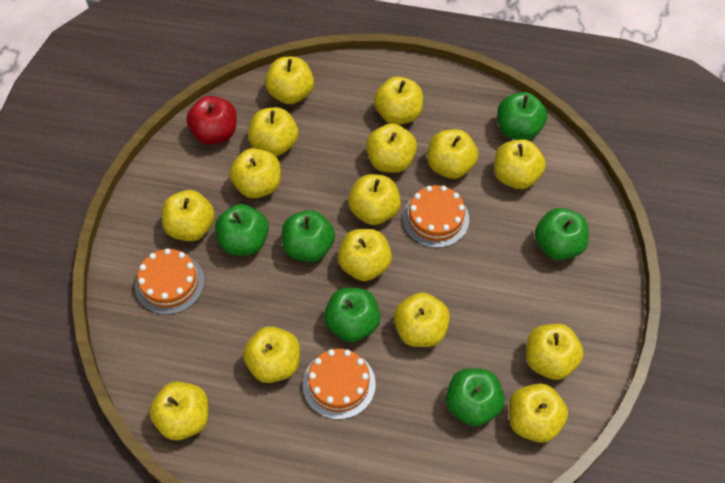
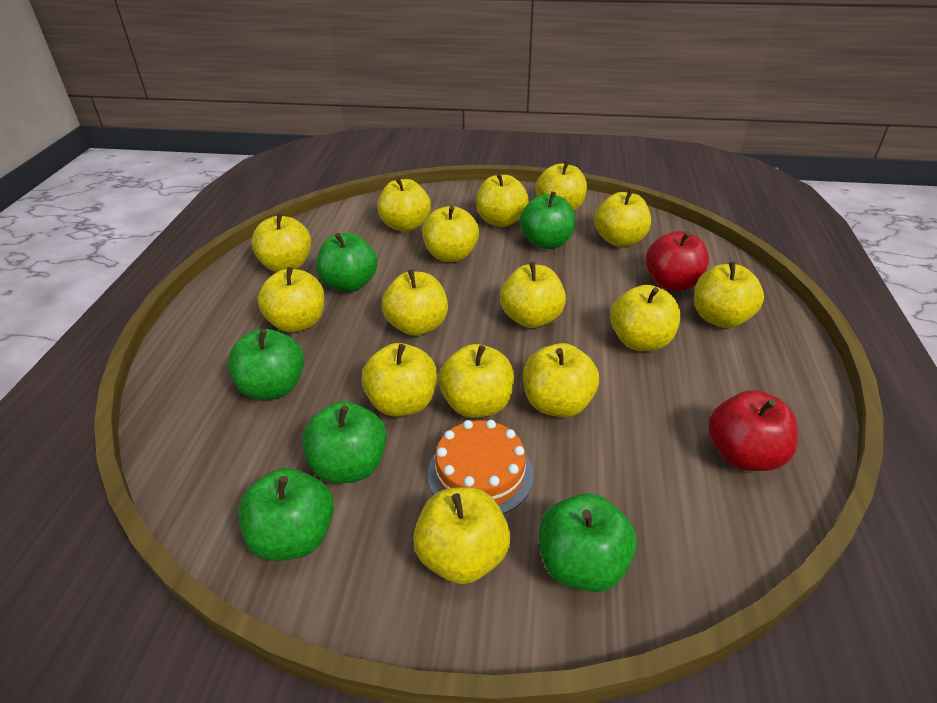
orange cake: [135,248,204,315] [303,349,376,420] [403,185,469,248] = 3 -> [427,420,534,514] = 1
red apple: [186,96,237,145] = 1 -> [646,231,709,291] [709,390,798,471] = 2

